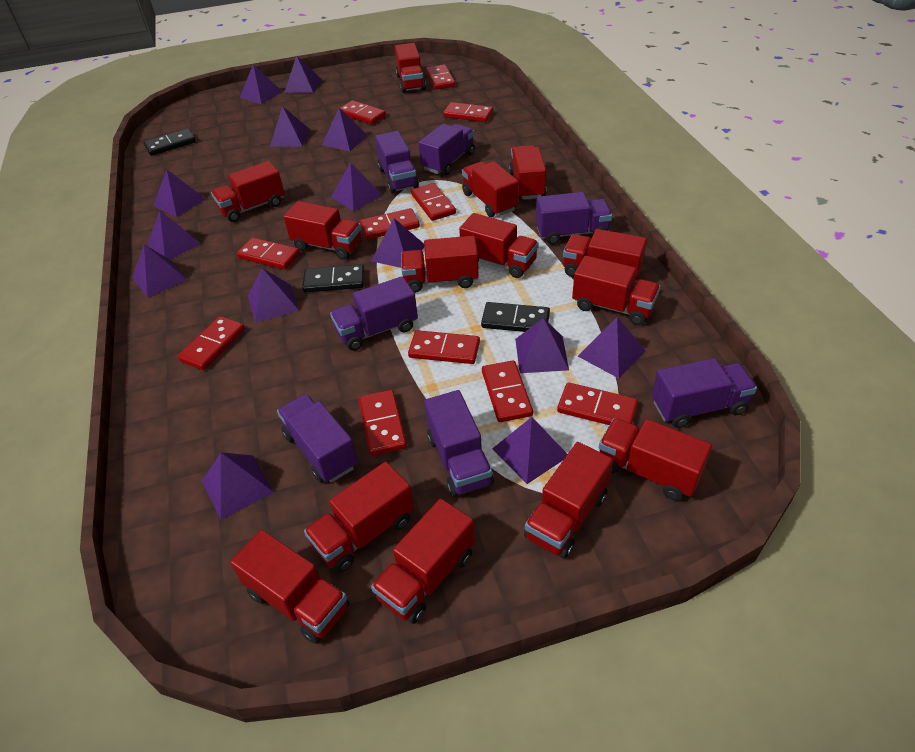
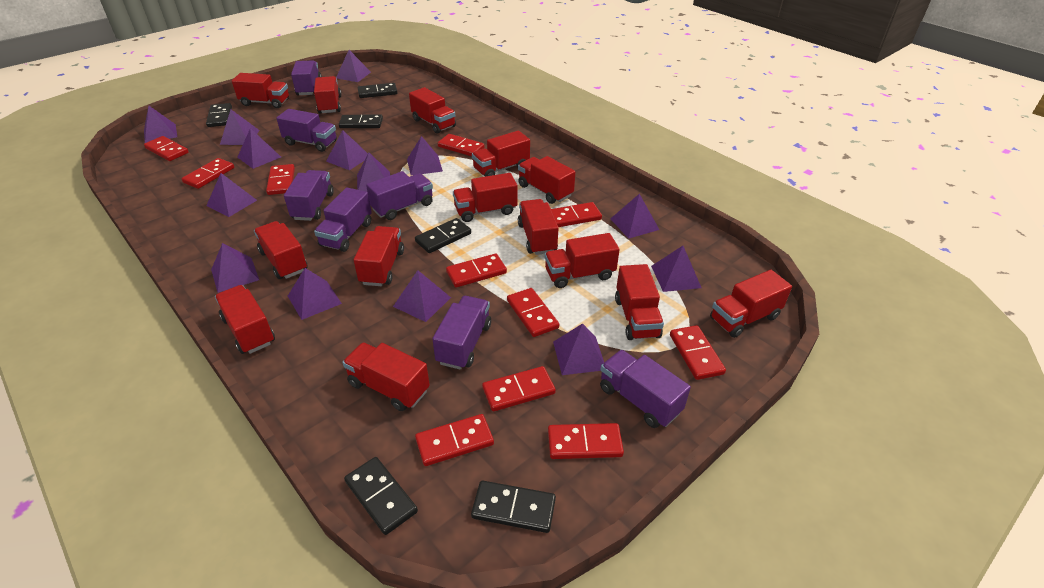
black domino: [143,129,196,156] [302,264,365,293] [481,302,550,332] = 3 -> [206,103,232,127] [339,115,383,128] [344,457,418,535] [358,83,397,98] [415,218,471,253] [471,481,556,533] = 6

